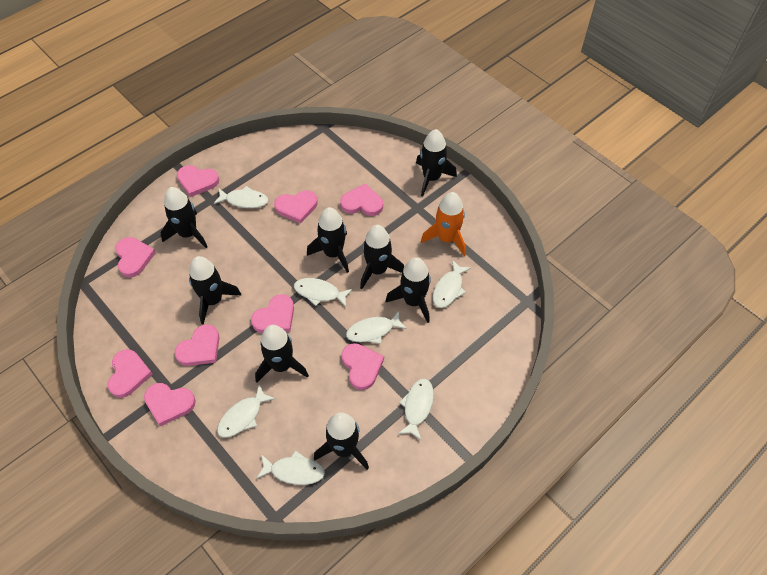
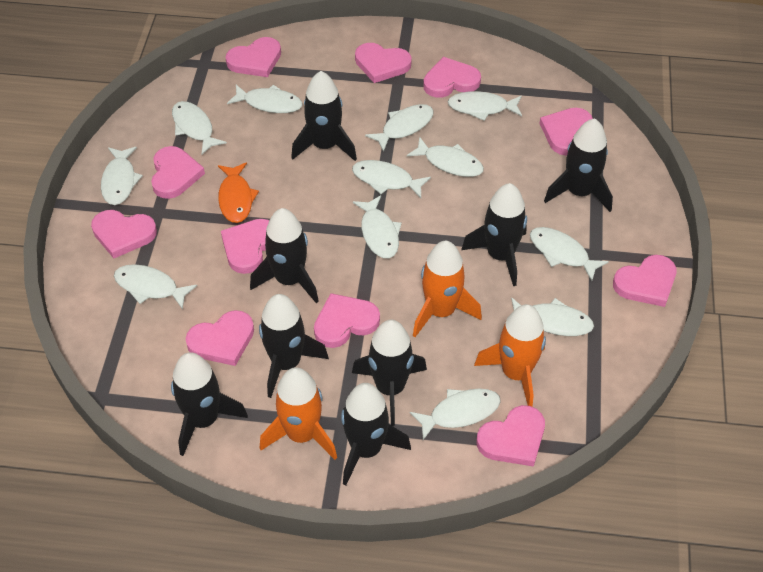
orange fish: none = 0 -> [218,162,259,223] = 1
orange rocket: [421,192,466,256] = 1 -> [260,367,337,460] [413,241,482,337] [474,304,546,407] = 3
pink heart: [108,349,153,398] [115,237,156,277] [144,383,196,426] [175,324,220,366] [177,165,219,197] [251,294,294,333] [274,190,318,224] [340,184,383,216] [341,343,384,390] = 9 -> [91,210,157,258] [151,146,205,199] [186,310,254,366] [221,219,269,274] [225,37,281,77] [314,293,380,348] [355,43,412,83] [423,57,481,98] [477,405,545,467] [539,108,593,156] [613,255,677,307] = 11
white fish: [214,186,269,208] [217,384,275,437] [256,450,325,485] [294,278,353,307] [346,311,407,344] [398,379,434,440] [433,260,471,308] = 7 -> [101,147,143,205] [114,264,197,310] [172,101,227,154] [227,85,302,113] [352,160,431,198] [353,195,402,258] [365,104,434,152] [407,137,484,177] [410,389,501,440] [448,91,522,121] [511,297,594,336] [530,227,609,281] = 12

